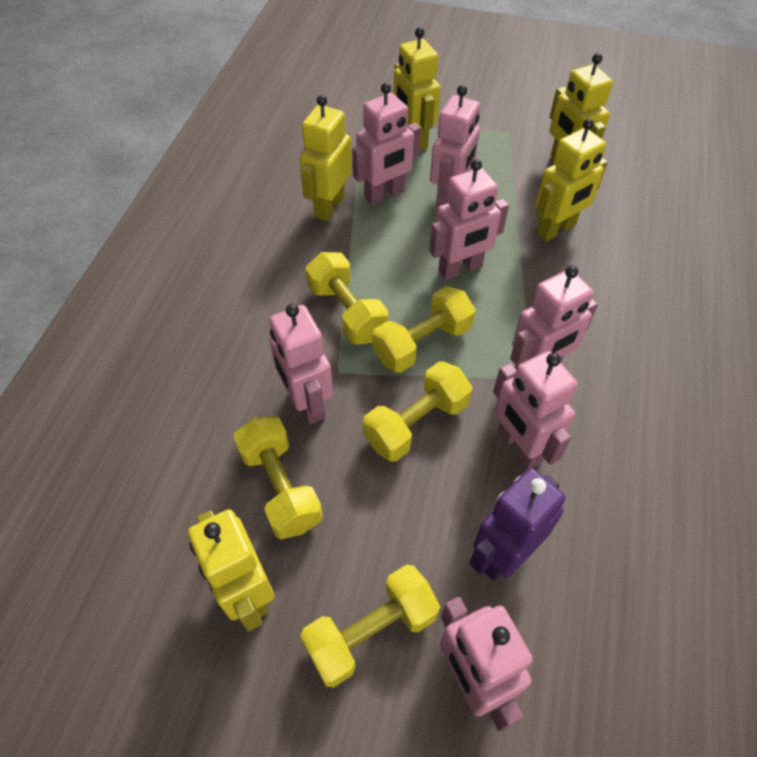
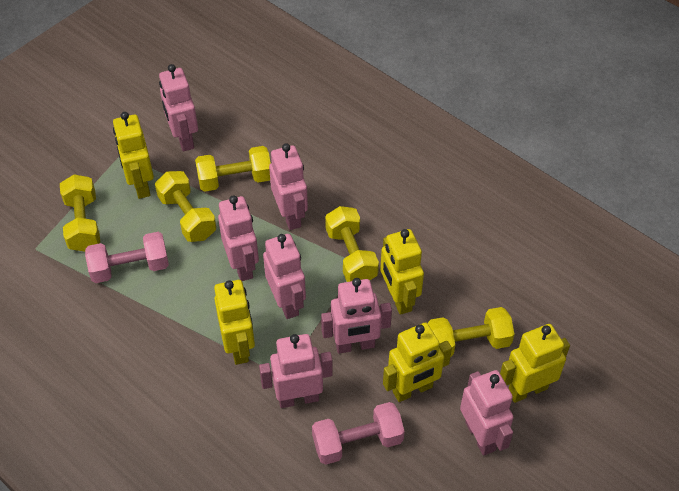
pink dumbbell: none = 0 -> [85,232,169,283] [312,402,405,465] = 2
purple robot: [469,468,565,581] = 1 -> none = 0

